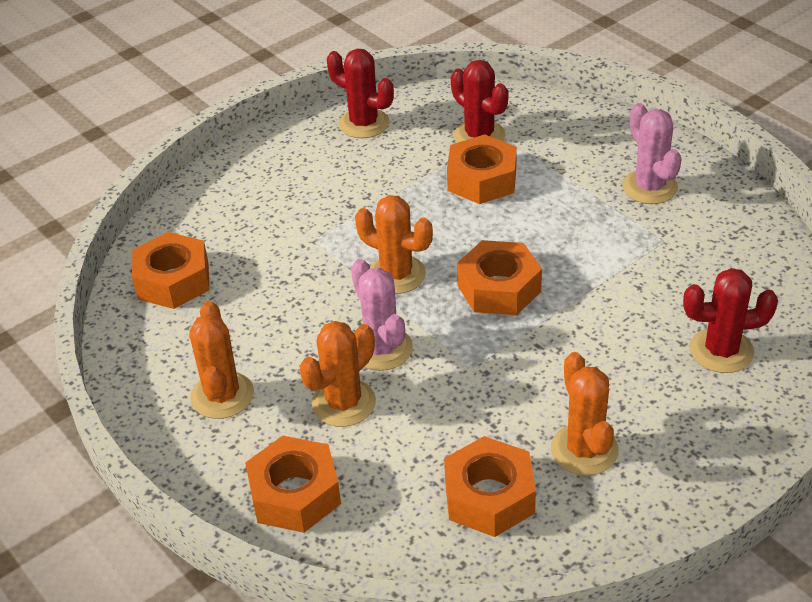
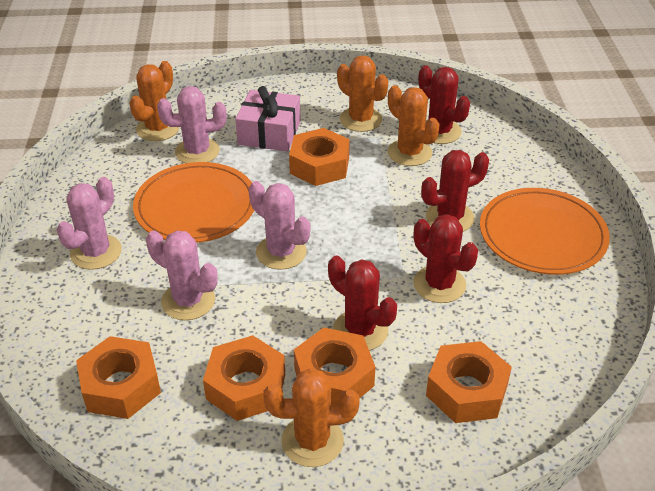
orange plate: none = 0 -> [133,162,254,243] [480,188,610,275] = 2
pink cactus: [351,259,413,371] [622,103,682,204] = 2 -> [56,177,122,270] [146,230,218,320] [157,86,227,163] [249,181,310,270] = 4
pink gift: none = 0 -> [235,86,301,151] = 1
red cactus: [327,49,394,138] [451,60,509,143] [683,268,778,373] = 3 -> [328,256,397,351] [413,214,478,303] [418,65,470,144] [421,150,489,232] = 4

